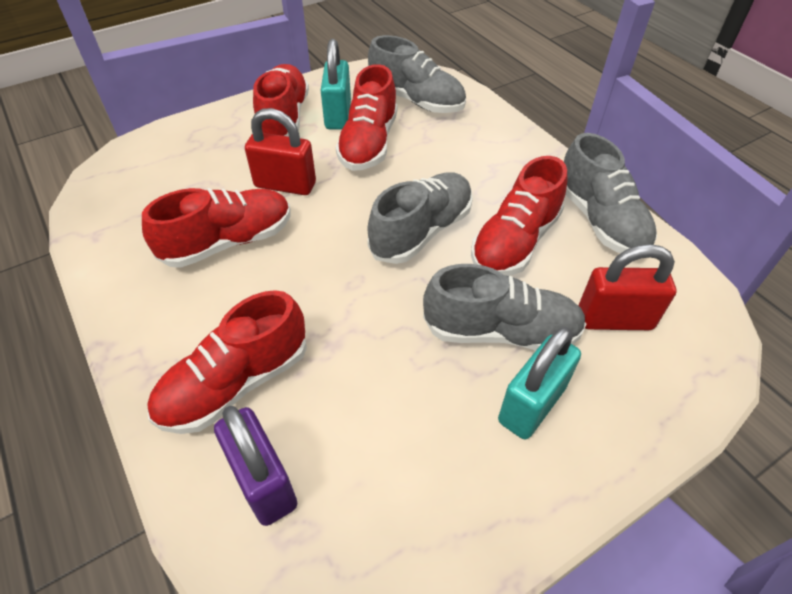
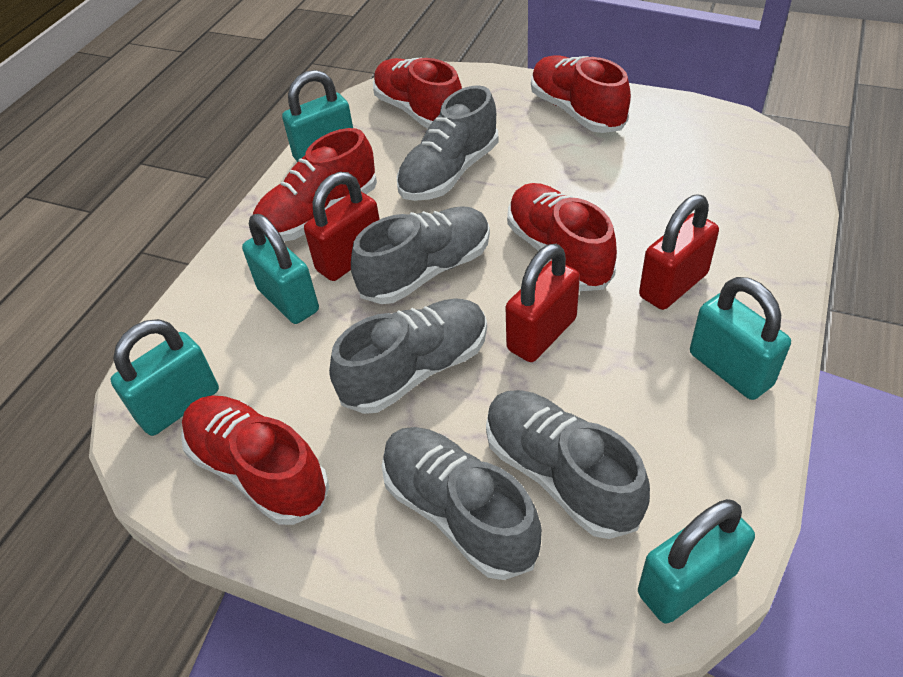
grey shoe: [367,172,473,264] [368,35,466,113] [423,264,587,350] [564,133,657,253] = 4 -> [329,298,487,414] [351,206,490,304] [382,427,542,580] [397,85,499,201] [486,390,650,539] = 5
purple padlock: [214,406,297,526] = 1 -> none = 0
red padlock: [245,108,316,195] [579,244,676,330] = 2 -> [304,172,380,281] [506,244,580,362] [639,194,719,310] = 3
turquoise padlock: [321,39,351,130] [498,327,581,439] = 2 -> [110,319,219,436] [242,214,319,324] [282,70,353,162] [638,499,755,624] [690,277,791,400] = 5

